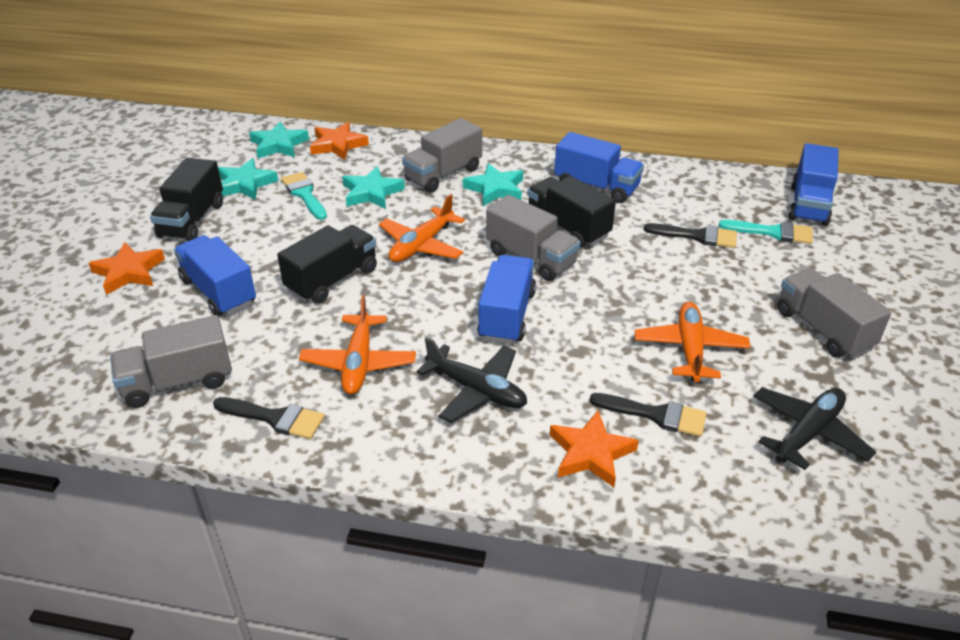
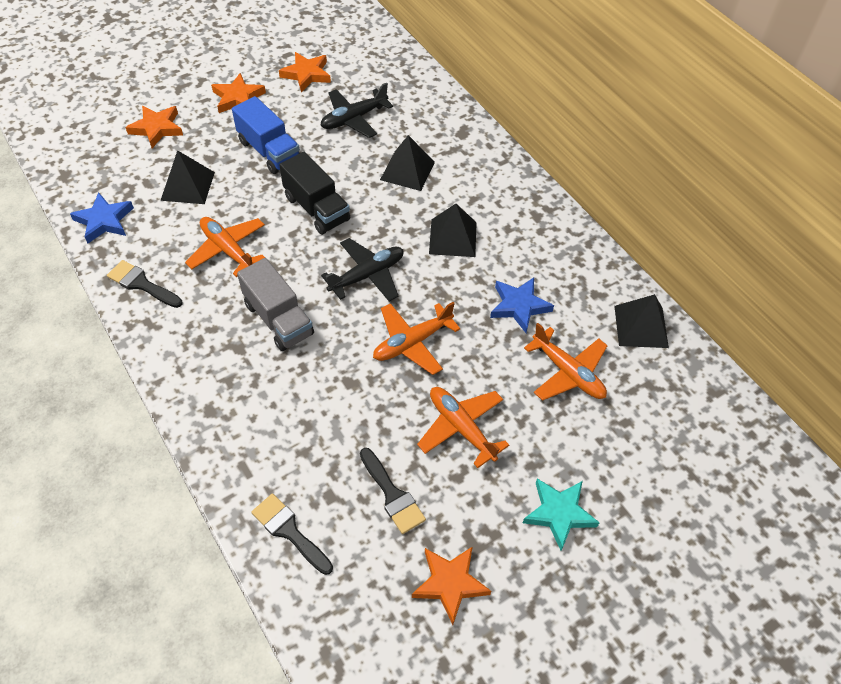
black pyramid: none = 0 -> [160,150,215,204] [380,135,435,191] [429,204,477,257] [614,294,669,348] = 4
black truck: [150,158,223,241] [277,225,377,304] [527,176,616,248] = 3 -> [279,152,350,235] = 1
blue star: none = 0 -> [70,192,134,243] [490,277,554,333] = 2
blue truck: [174,235,256,316] [477,255,536,344] [554,132,644,203] [788,143,839,226] = 4 -> [232,96,300,174] = 1
grey truck: [110,315,232,408] [402,118,482,193] [486,195,580,281] [777,268,892,358] = 4 -> [237,258,314,351] = 1
orange plane: [299,295,416,395] [379,194,465,262] [635,302,750,382] = 3 -> [185,217,265,277] [373,302,461,375] [417,387,509,468] [524,323,608,401] = 4
orange star: [88,242,165,295] [310,122,369,160] [550,411,639,487] = 3 -> [125,105,183,148] [211,73,266,113] [279,52,331,92] [412,546,491,625] = 4
turquoise brush: [281,172,327,220] [719,220,813,244] = 2 -> none = 0
turquoise star: [218,158,278,200] [249,121,309,158] [342,166,405,209] [463,163,523,206] = 4 -> [523,478,600,551] = 1

